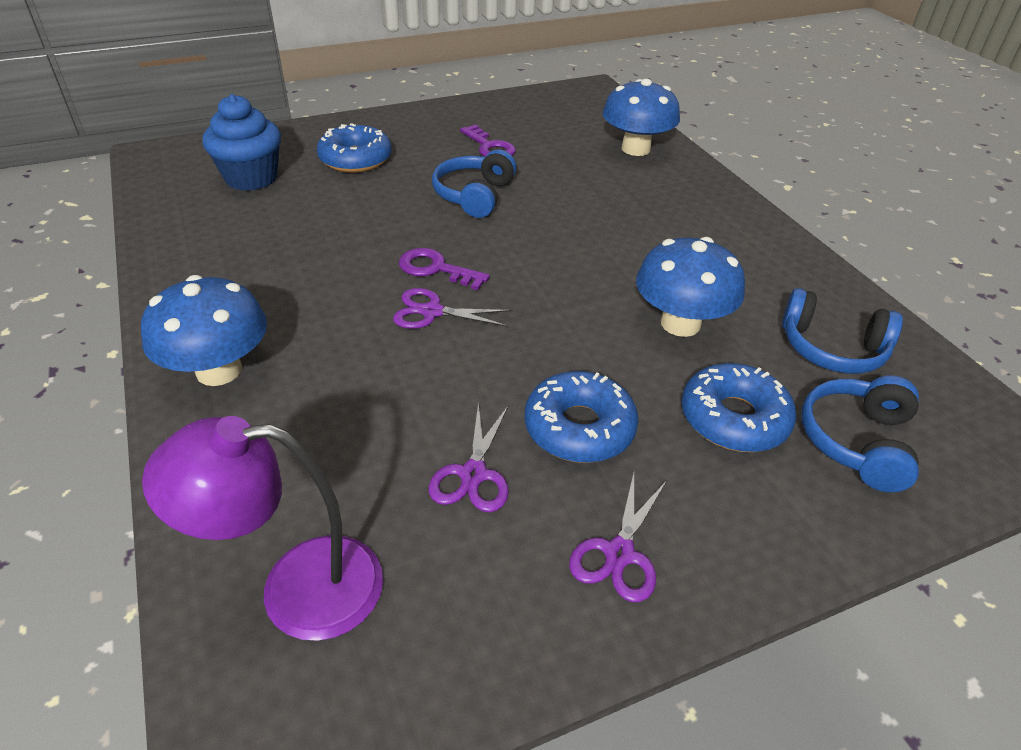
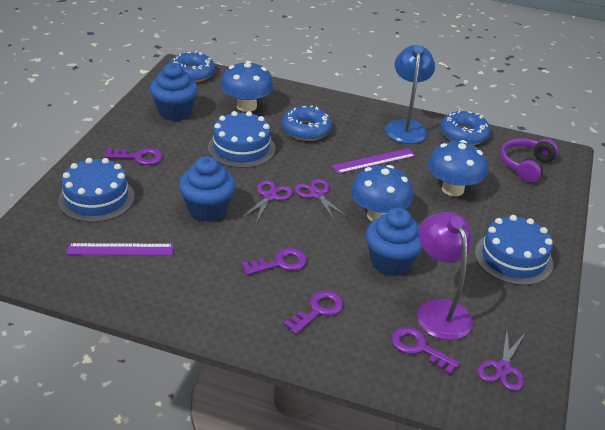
blue cake: none = 0 -> [58,158,135,222] [208,111,275,168] [475,215,553,285] = 3
blue cupcake: [202,94,281,191] = 1 -> [150,63,198,121] [179,156,235,222] [366,208,423,276] = 3
blue headphones: [432,149,517,218] [782,288,903,374] [801,376,919,492] = 3 -> none = 0
blue lamp: none = 0 -> [385,45,435,144] = 1
purple headphones: none = 0 -> [500,138,558,183] = 1
purple key: [399,248,490,290] [460,124,516,157] = 2 -> [104,148,163,165] [242,248,307,275] [283,291,343,334] [392,327,460,375] = 4
purple ruler: none = 0 -> [66,243,174,255] [332,148,416,174] = 2

